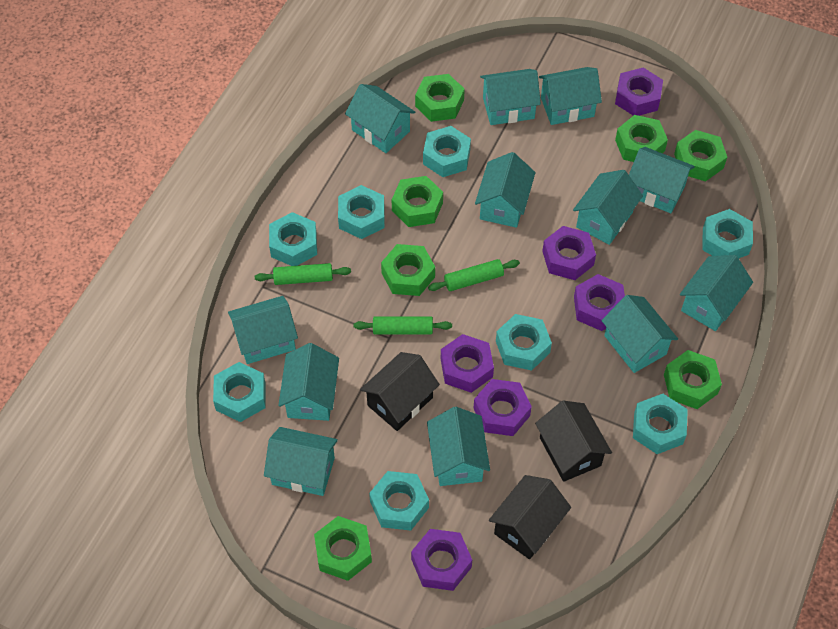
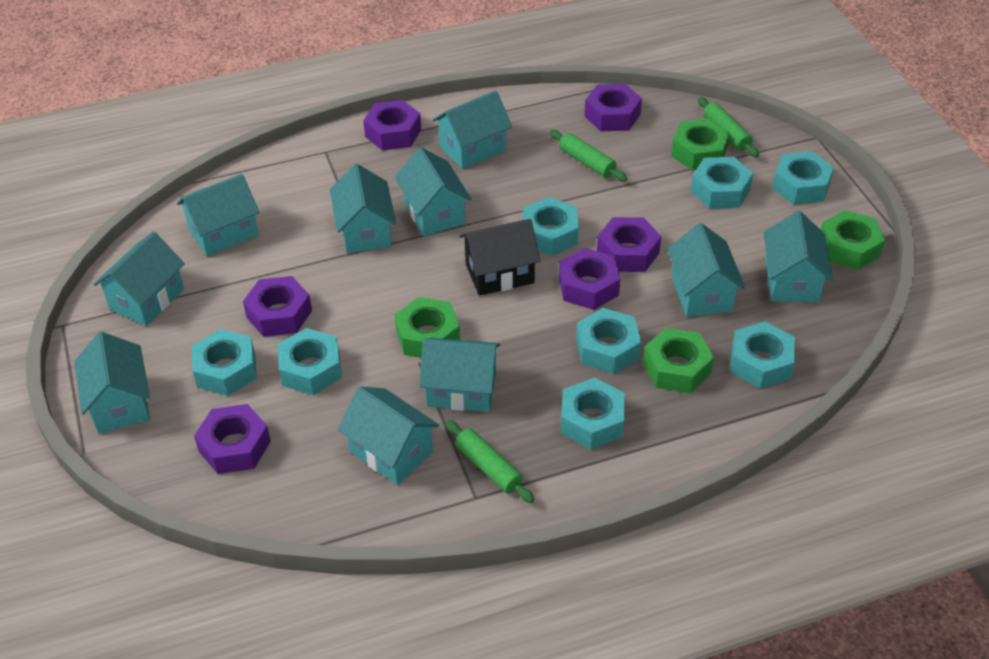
black house: [360,352,440,431] [489,475,571,559] [535,400,612,482] = 3 -> [459,219,540,296] = 1
green nut: [314,516,372,581] [381,244,435,296] [392,176,443,227] [415,74,465,122] [615,115,668,162] [664,350,722,409] [674,130,727,181] = 7 -> [395,297,460,358] [643,328,714,393] [671,119,730,170] [821,210,885,270] = 4
turquoise house: [228,296,298,364] [264,427,338,496] [278,343,339,421] [345,84,415,153] [427,407,490,486] [475,152,535,228] [480,69,541,125] [539,67,602,125] [573,170,643,245] [602,295,678,373] [629,147,695,213] [680,255,753,331] = 12 -> [74,332,150,433] [93,231,185,326] [177,174,260,256] [330,164,396,254] [338,387,439,485] [395,147,471,236] [419,337,500,412] [433,91,512,169] [667,223,745,317] [764,211,833,303] = 10

